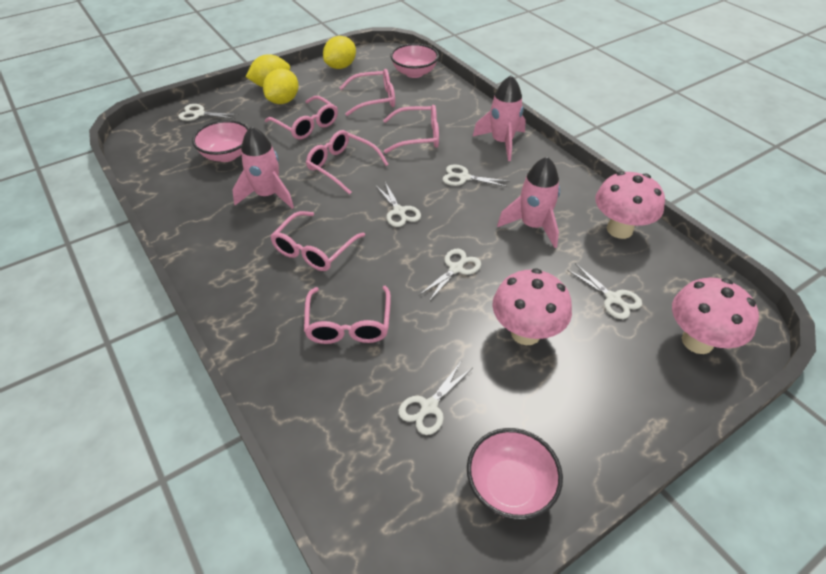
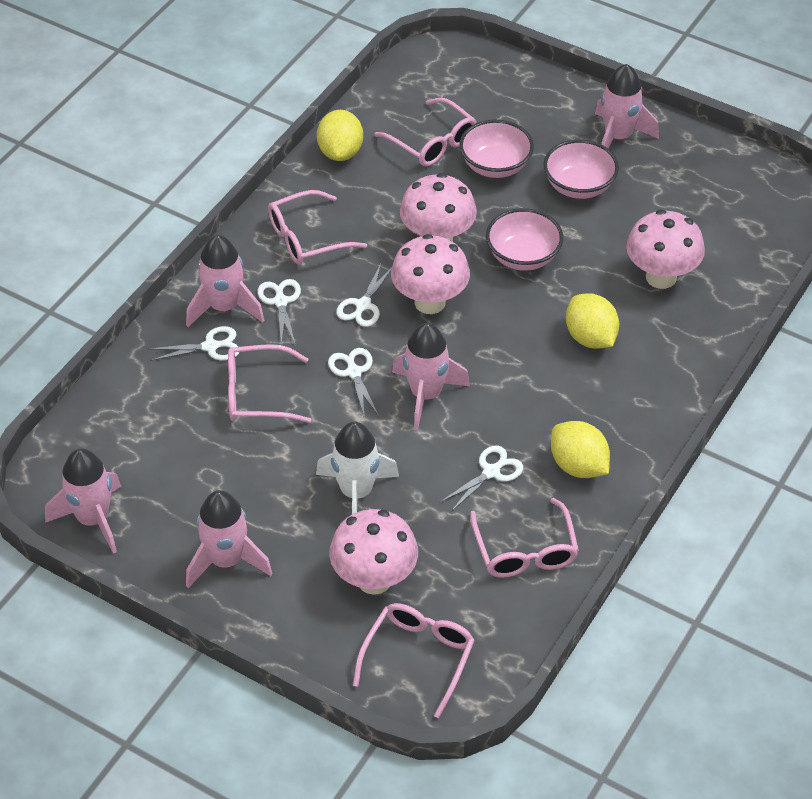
pink glasses: [265,96,338,139] [270,211,365,271] [304,286,391,344] [306,130,389,195] [339,69,395,116] [383,105,439,153] = 6 -> [228,344,311,423] [268,190,367,265] [353,603,475,718] [374,98,477,166] [470,498,579,578] = 5
pink mushroom: [492,268,572,345] [595,171,665,239] [672,278,759,354] = 3 -> [329,509,418,595] [391,234,470,314] [400,173,477,242] [626,210,705,289] = 4
pink rocket: [232,126,294,209] [473,76,526,161] [497,157,560,248] = 3 -> [45,448,121,554] [186,235,264,327] [186,490,272,588] [392,323,470,430] [595,64,659,148] = 5
white rocket: none = 0 -> [316,422,399,514] = 1
white scissors: [178,104,239,121] [375,182,421,227] [398,362,473,435] [419,249,481,302] [443,164,508,187] [567,263,642,319] = 6 -> [150,326,239,361] [257,279,301,344] [328,348,379,419] [336,264,392,327] [440,446,523,512] = 5

